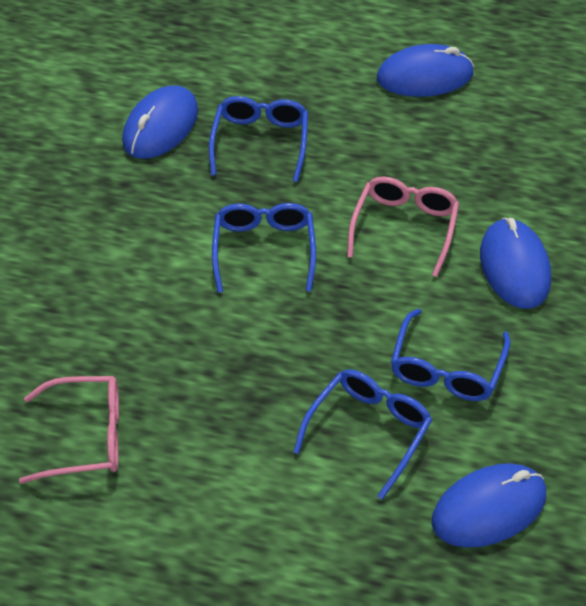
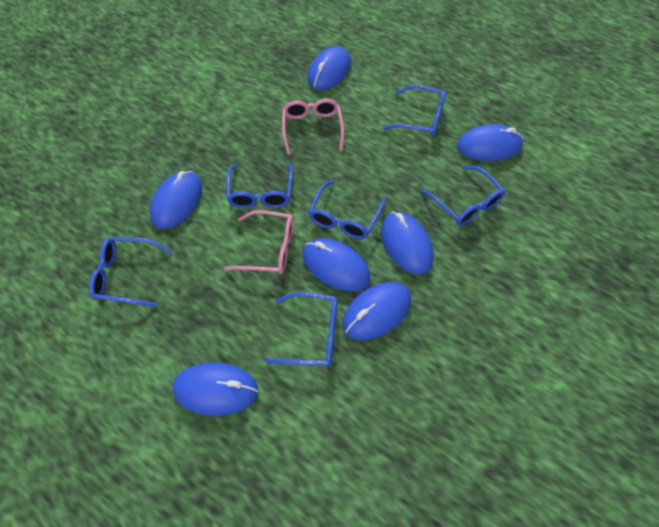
blue glasses: [209,96,308,182] [212,203,316,293] [293,369,432,500] [391,309,511,401] = 4 -> [89,237,172,307] [226,163,293,208] [265,292,337,366] [308,180,385,239] [383,85,446,136] [421,166,506,226] = 6
blue mouse: [122,85,198,159] [377,44,474,97] [432,463,546,548] [480,218,551,309] = 4 -> [150,171,202,229] [173,363,258,416] [303,238,370,291] [308,46,351,90] [342,282,411,340] [381,212,434,275] [457,124,523,161] = 7

